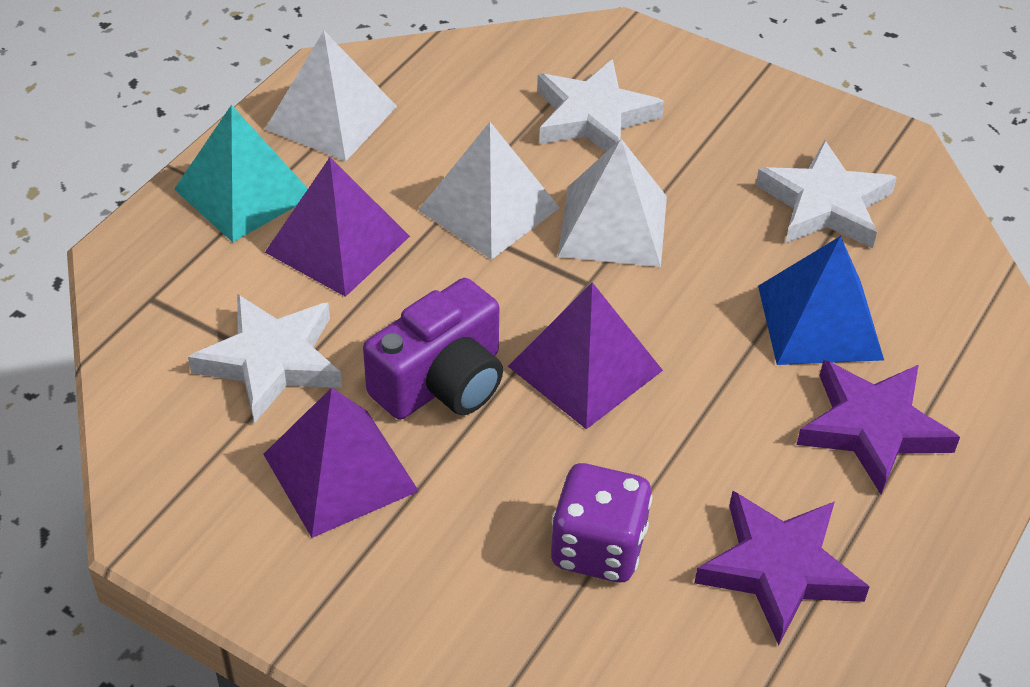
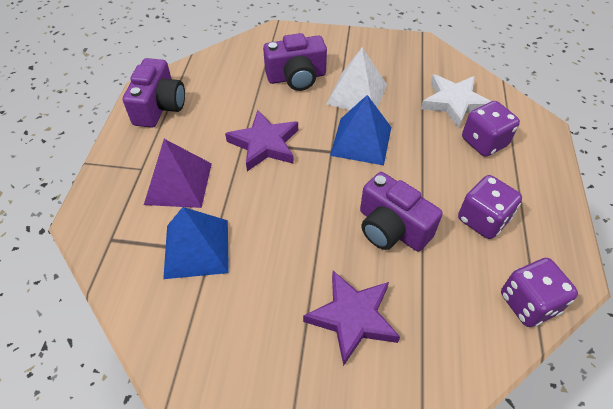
blue pyramid: [758,236,884,365] = 1 -> [163,207,229,279] [330,95,391,165] = 2
purple camera: [363,278,503,419] = 1 -> [123,58,185,128] [263,33,327,91] [360,172,443,251] = 3
purple dice: [551,463,652,582] = 1 -> [458,175,522,239] [462,101,520,157] [501,258,578,327] = 3
purple pyramid: [263,388,419,538] [265,157,410,297] [508,282,663,429] = 3 -> [144,139,212,208] = 1
turquoise pyramid: [174,105,308,242] = 1 -> none = 0
white pyramid: [265,31,397,161] [418,122,560,260] [558,139,667,267] = 3 -> [326,48,387,110] = 1
white star: [188,294,342,424] [537,59,664,152] [756,140,897,248] = 3 -> [421,74,491,129] = 1

